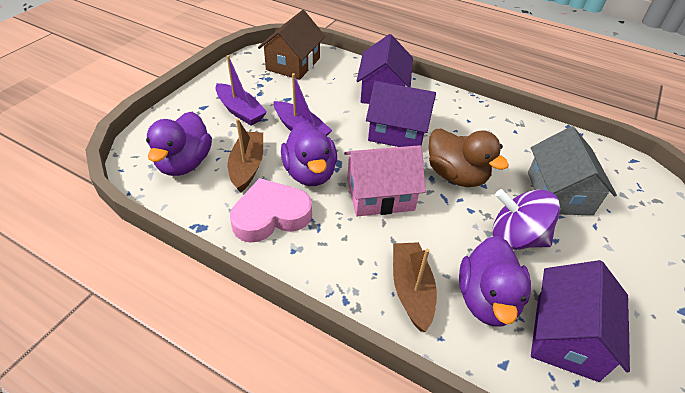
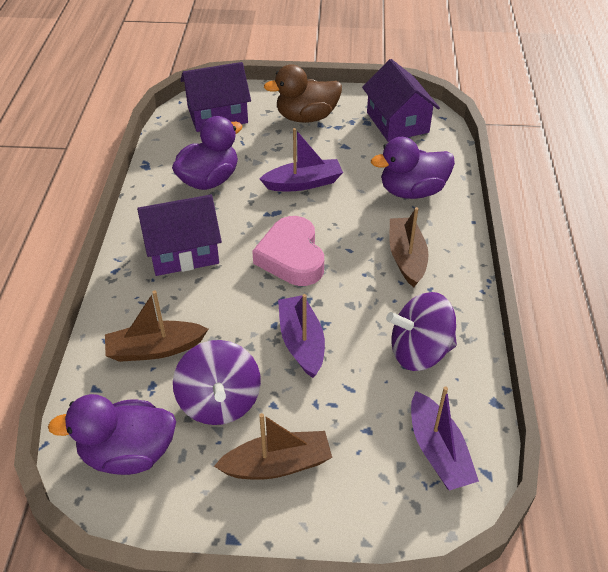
brown boat: [228,119,263,193] [393,242,437,332] = 2 -> [105,291,208,362] [214,413,332,480] [389,207,429,287] = 3
brown house: [258,10,325,80] = 1 -> none = 0
grey house: [528,126,617,215] = 1 -> none = 0
pink house: [344,145,426,216] = 1 -> none = 0
purple boat: [215,55,267,126] [274,73,332,136] = 2 -> [260,128,343,191] [278,294,325,378] [411,387,479,491] = 3
purple spinning top: [492,189,560,250] = 1 -> [173,340,261,425] [386,292,457,371] = 2

